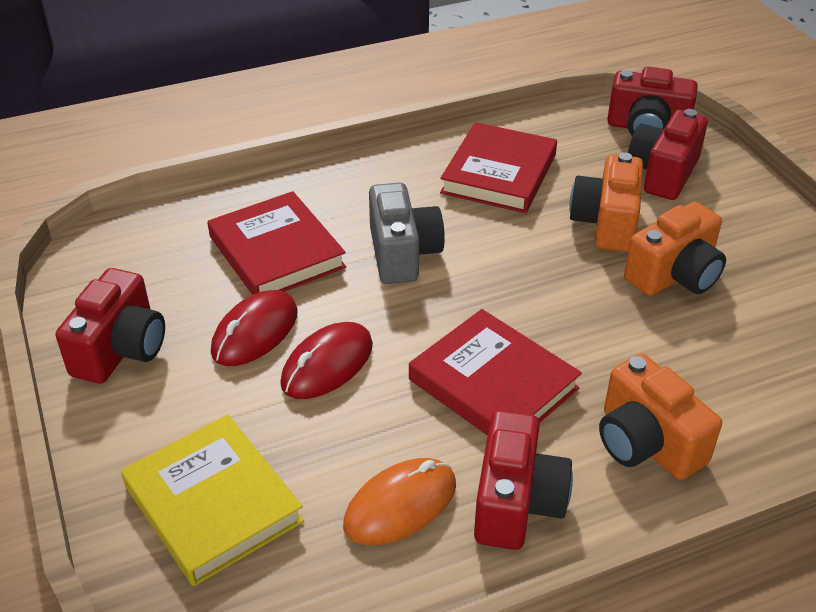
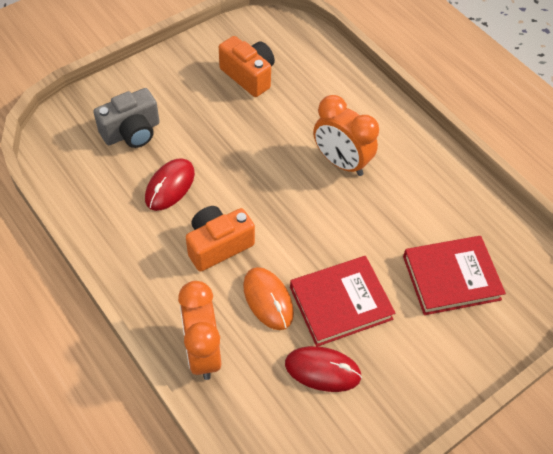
orange camera: [569,152,643,252] [599,354,722,480] [624,202,726,296] = 3 -> [186,206,255,272] [219,36,275,97] = 2
orange clock: none = 0 -> [178,281,221,380] [313,95,379,176] = 2
red book: [207,191,346,295] [409,309,582,436] [440,122,557,213] = 3 -> [290,256,396,346] [403,236,506,315] = 2
red camera: [56,268,165,384] [474,410,573,550] [607,67,698,136] [628,109,708,200] = 4 -> none = 0
yellow book: [121,415,304,586] = 1 -> none = 0

